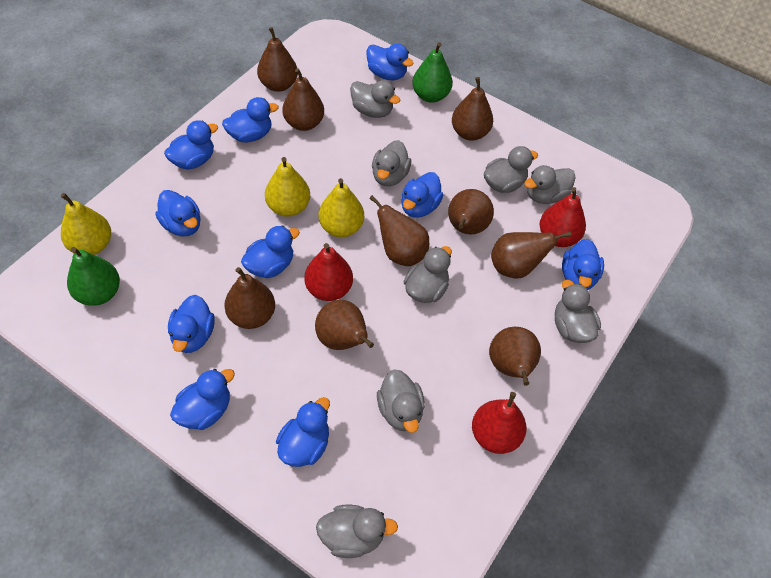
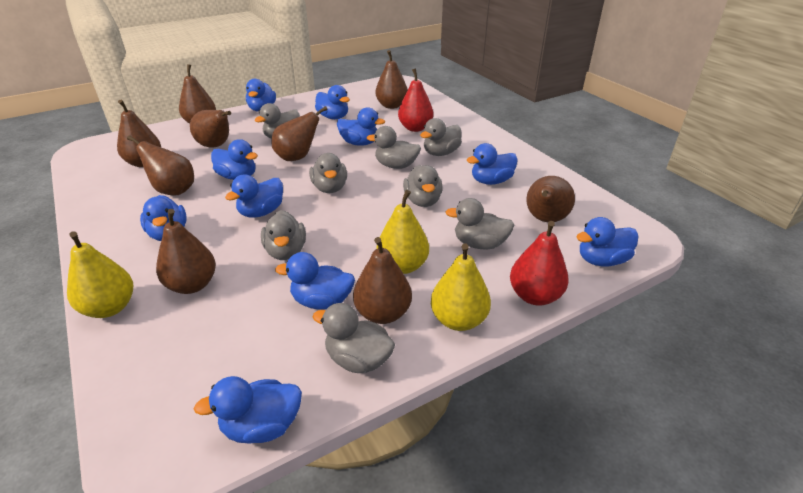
green pear: [67,247,120,306] [412,42,453,103] = 2 -> none = 0
red pear: [304,243,353,301] [472,392,526,454] [540,187,586,247] = 3 -> [398,68,433,132] [510,221,569,306] = 2

